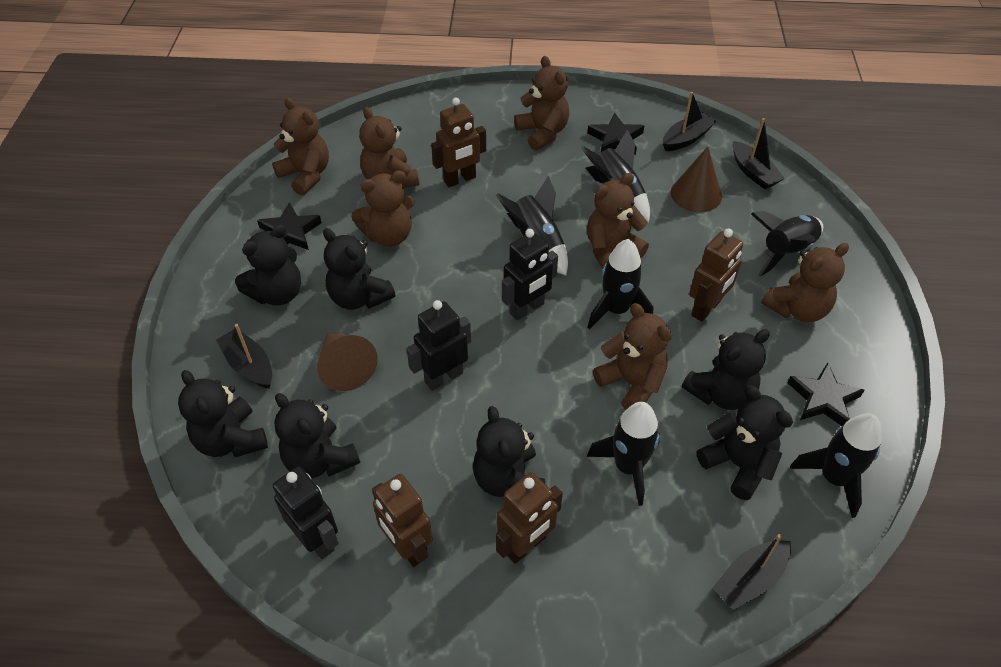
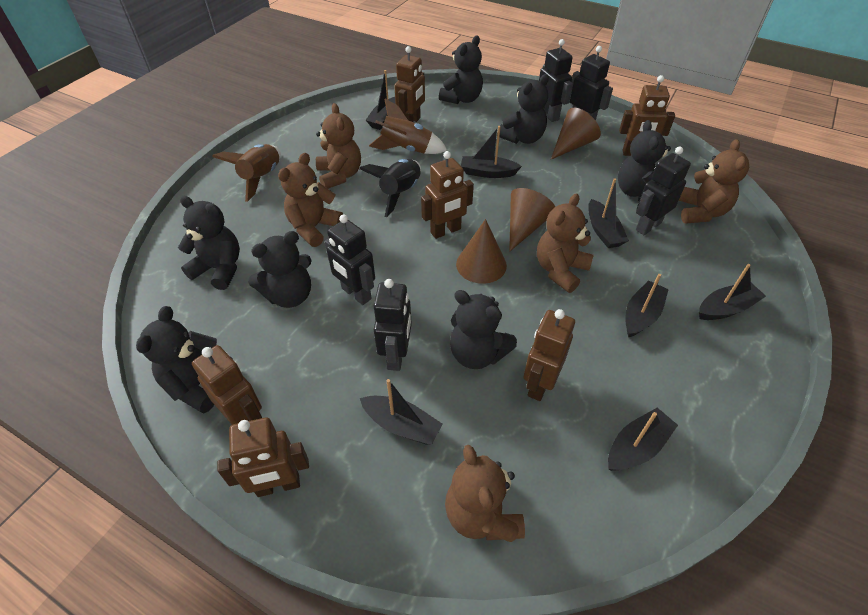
black boat: [216,324,272,388] [663,92,716,151] [713,534,791,610] [733,118,785,189] = 4 -> [360,379,443,445] [366,70,396,130] [461,126,522,178] [588,178,629,248] [608,408,678,471] [626,274,669,338] [699,264,766,320] = 7
black robot: [273,467,339,559] [406,300,471,391] [502,229,558,321] = 3 -> [324,214,375,305] [374,279,412,371] [539,39,573,122] [570,46,613,121] [636,146,691,235] = 5
black rocket: [496,176,568,275] [581,129,650,223] [587,239,653,330] [587,402,660,506] [751,211,824,277] [790,413,882,518] = 6 -> [359,159,421,217] = 1
black star: [257,202,322,250] [587,113,644,155] [787,362,865,426] = 3 -> none = 0
brown cone: [317,333,378,391] [671,147,722,212] = 2 -> [456,219,507,284] [509,188,555,252] [551,108,601,159] = 3
brown robot: [372,474,433,567] [431,98,486,187] [496,472,563,564] [689,229,743,322] = 4 -> [192,345,262,425] [217,417,309,497] [394,46,425,122] [421,151,474,239] [524,309,575,401] [619,75,675,156] = 6
brown rocket: none = 0 -> [212,144,281,202] [369,99,447,154] = 2
brown teddy bear: [272,98,329,196] [351,170,414,247] [359,107,419,188] [514,56,569,150] [587,173,649,269] [593,303,672,410] [761,243,849,322] = 7 -> [278,153,343,247] [316,103,361,189] [445,445,525,542] [537,193,594,293] [679,139,749,223] = 5

